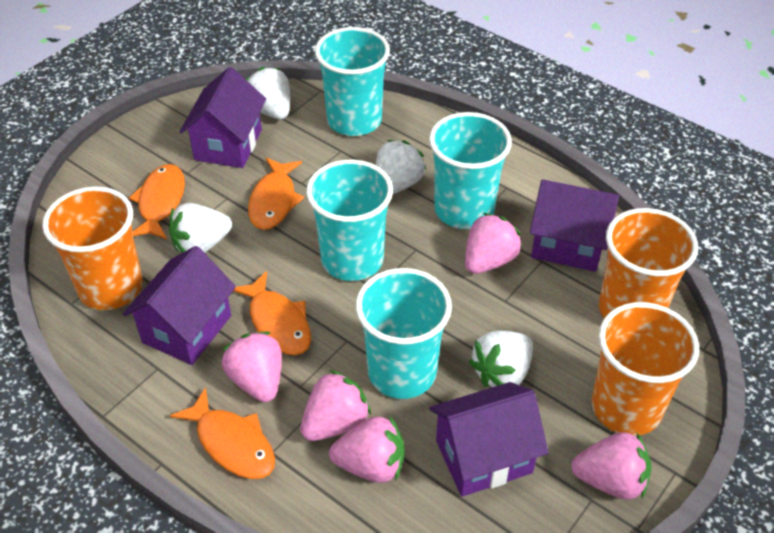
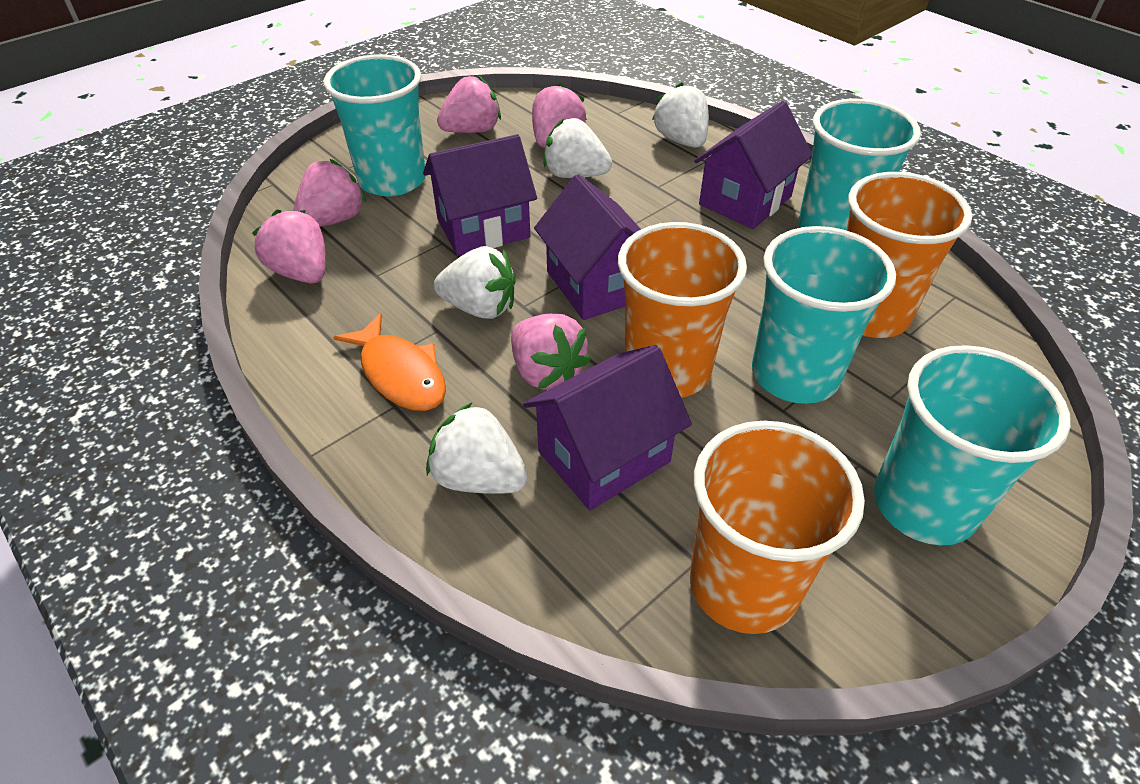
orange fish: [129,164,185,239] [170,387,275,479] [233,271,311,355] [248,158,304,230] = 4 -> [333,313,446,411] = 1

